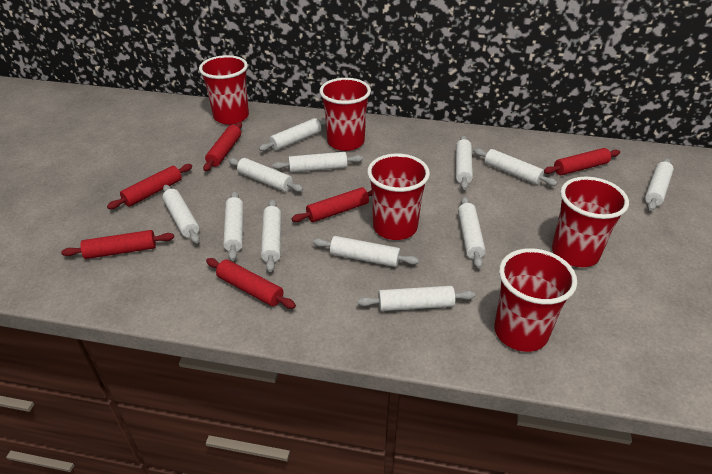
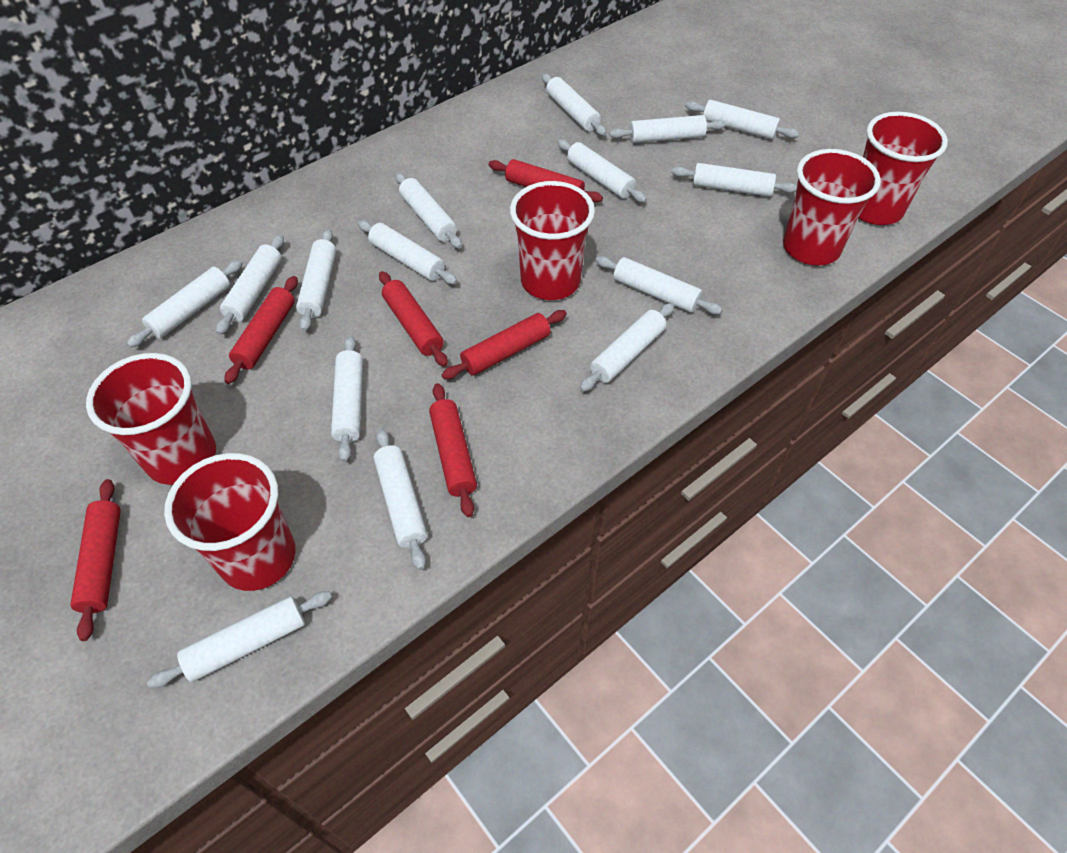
white rolling pin: [162,185,200,243] [223,191,243,261] [228,158,303,192] [259,118,326,151] [261,199,281,272] [272,152,363,173] [313,236,419,267] [357,286,475,311] [456,135,473,190] [458,196,486,268] [473,148,557,186] [645,158,674,211] = 12 -> [127,260,243,347] [147,591,332,688] [216,235,284,335] [296,229,336,332] [331,336,363,462] [358,220,457,284] [373,428,427,570] [395,173,462,249] [542,74,607,136] [557,139,647,203] [580,303,674,392] [595,256,722,314] [609,115,726,143] [671,163,797,197] [685,100,799,140] = 15

